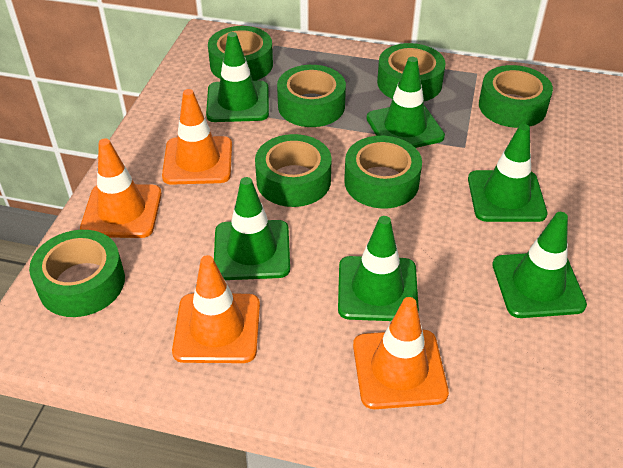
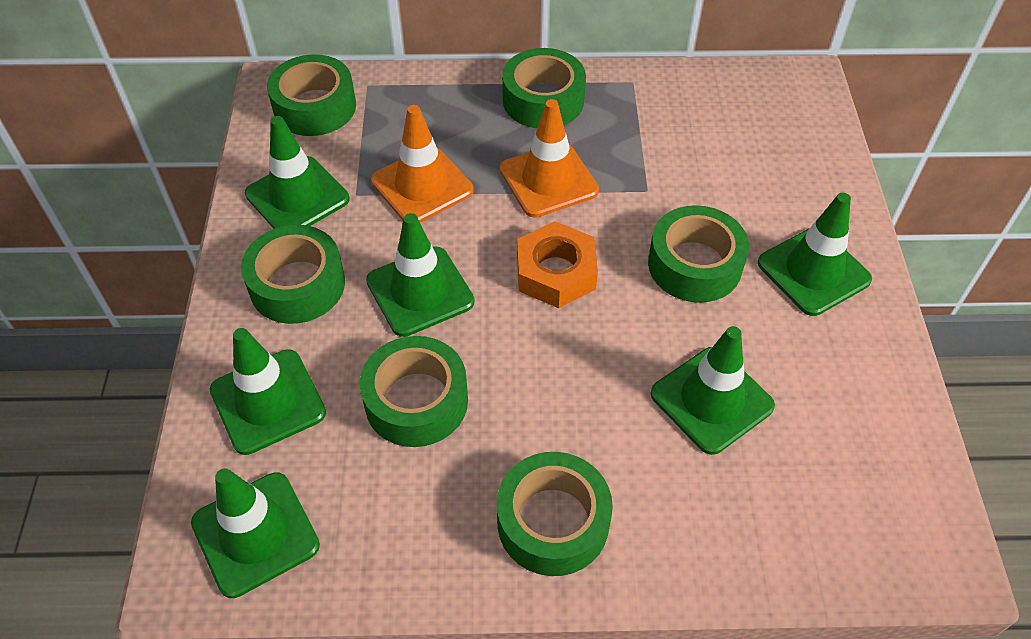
green tape: [29,230,125,317] [208,26,273,81] [255,134,332,207] [277,65,346,127] [344,136,422,209] [377,43,446,101] [479,65,553,128] = 7 -> [241,225,345,324] [267,54,356,136] [360,336,468,447] [497,452,613,576] [502,48,586,128] [648,205,749,303] = 6
orange nut: none = 0 -> [517,221,598,308] = 1
orange traffic cone: [80,138,162,238] [162,89,232,185] [172,255,260,363] [353,297,449,409] = 4 -> [371,105,474,223] [500,99,599,218] = 2

